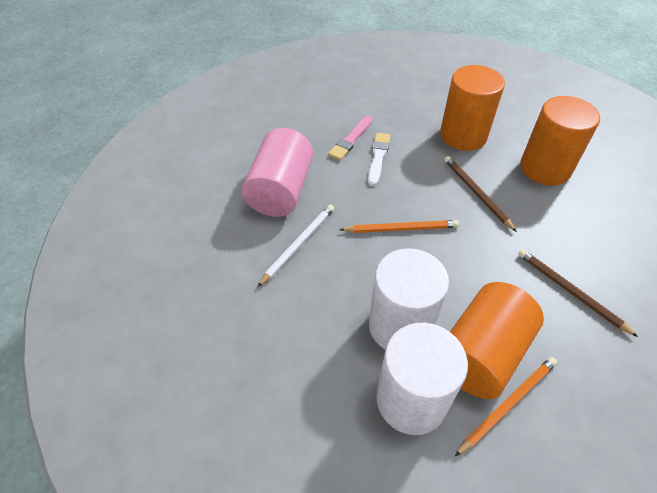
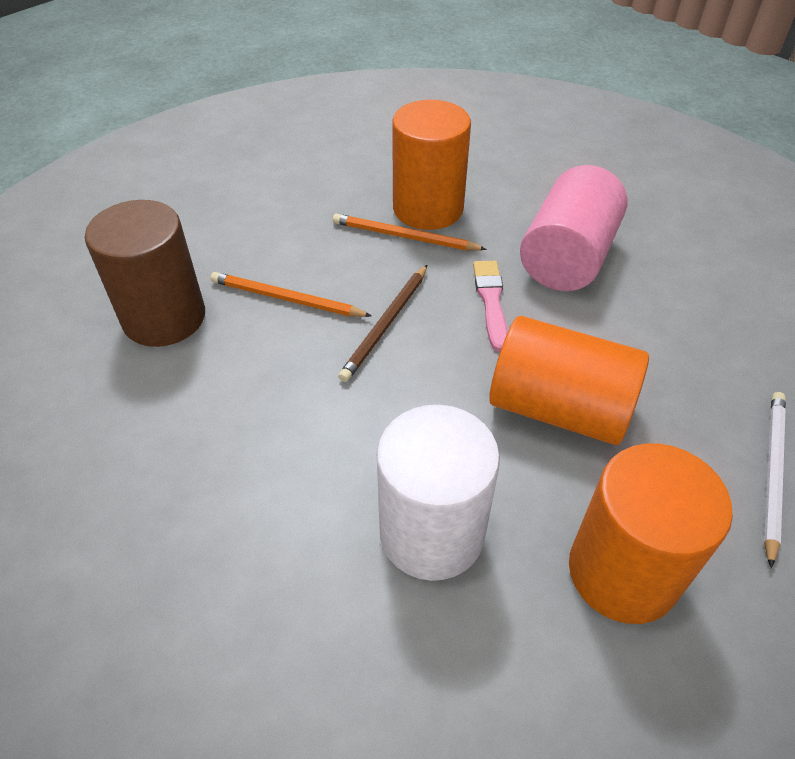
brown cylinder: none = 0 -> [85,200,205,347] = 1
brown pencil: [444,156,517,232] [518,249,638,337] = 2 -> [338,265,427,382] = 1
white brush: [368,133,391,186] = 1 -> none = 0
white cylinder: [369,248,449,349] [376,323,468,435] = 2 -> [376,405,500,581] = 1

